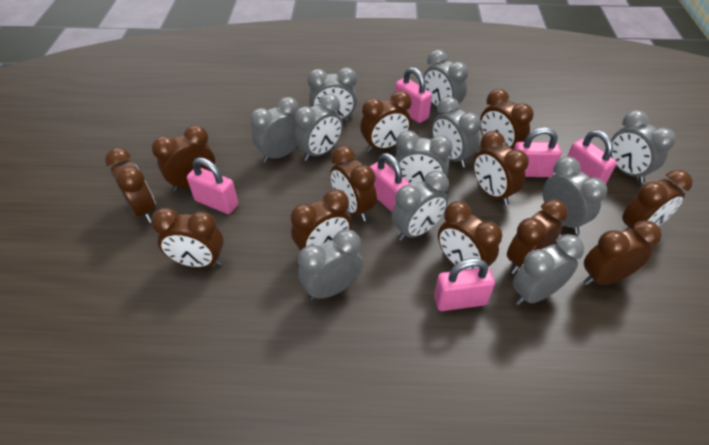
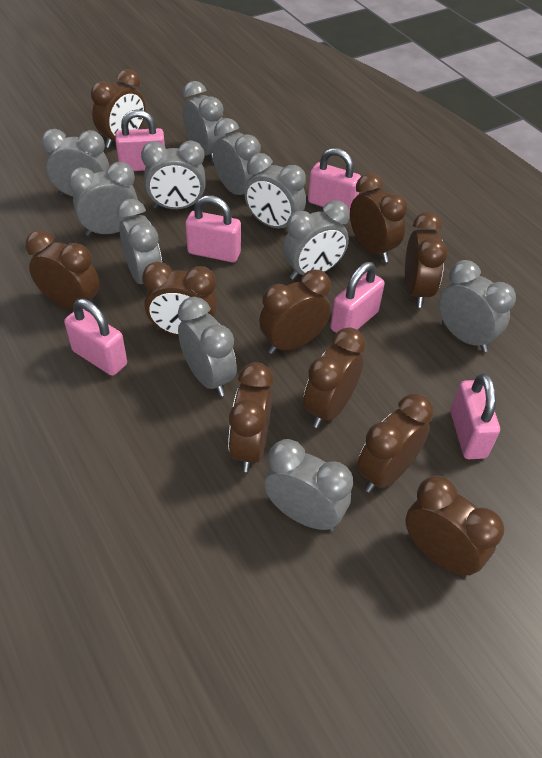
brown clock: [105,148,156,223] [151,208,224,268] [152,125,215,191] [291,189,352,251] [330,146,377,221] [360,91,411,152] [438,201,502,270] [473,131,529,205] [480,89,534,149] [507,199,568,274] [584,220,662,285] [622,170,693,230] = 12 -> [25,230,100,313] [91,69,145,148] [142,262,218,335] [228,362,274,472] [259,270,331,354] [303,327,366,428] [350,173,407,262] [357,394,434,493] [405,212,448,308] [405,475,504,577] = 10

